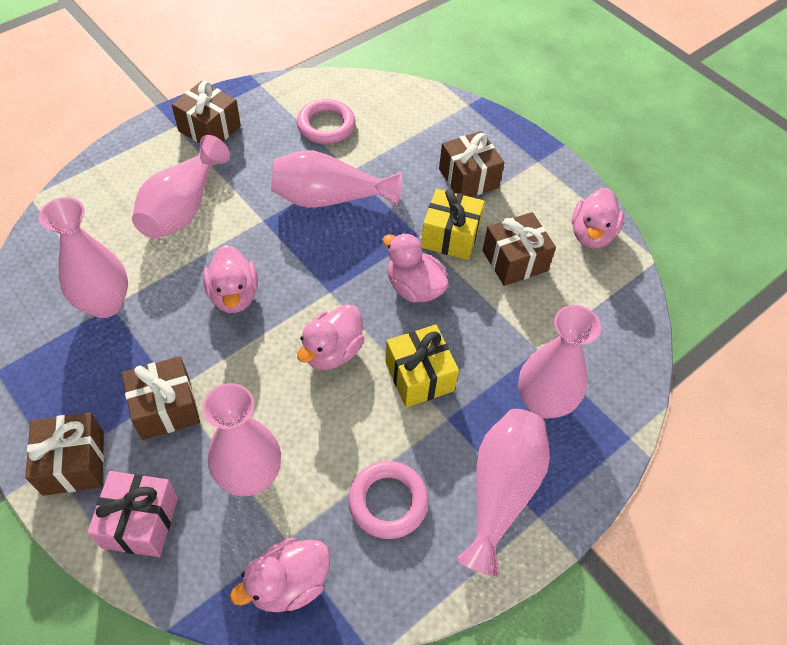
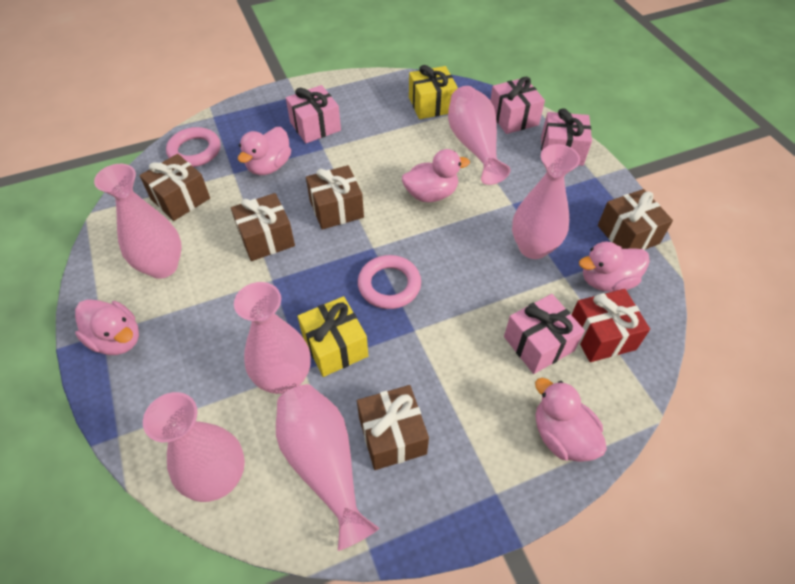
pink gift: [87,471,178,557] = 1 -> [286,85,341,143] [490,77,545,134] [504,294,585,374] [541,108,592,166] = 4
red gift: none = 0 -> [572,289,650,362] = 1

